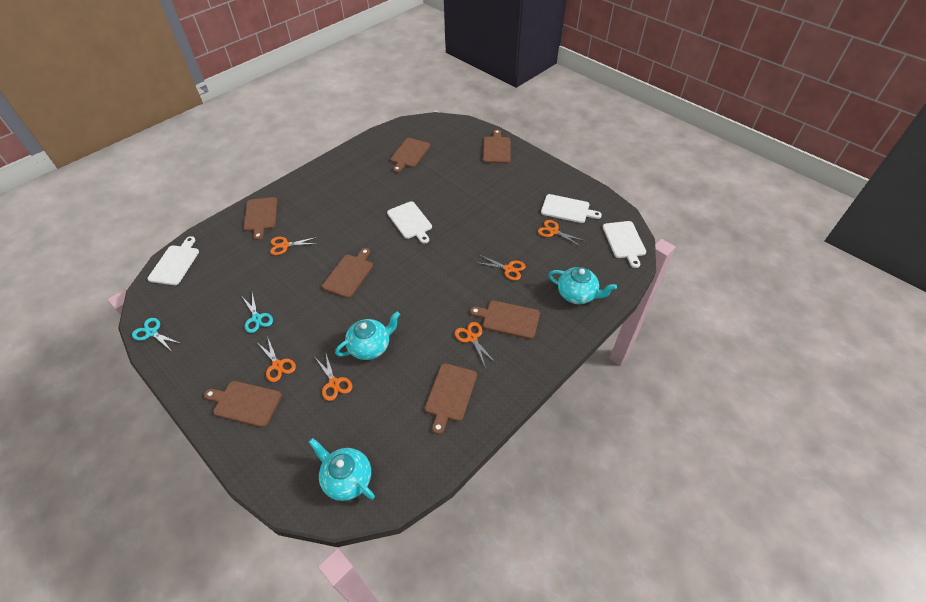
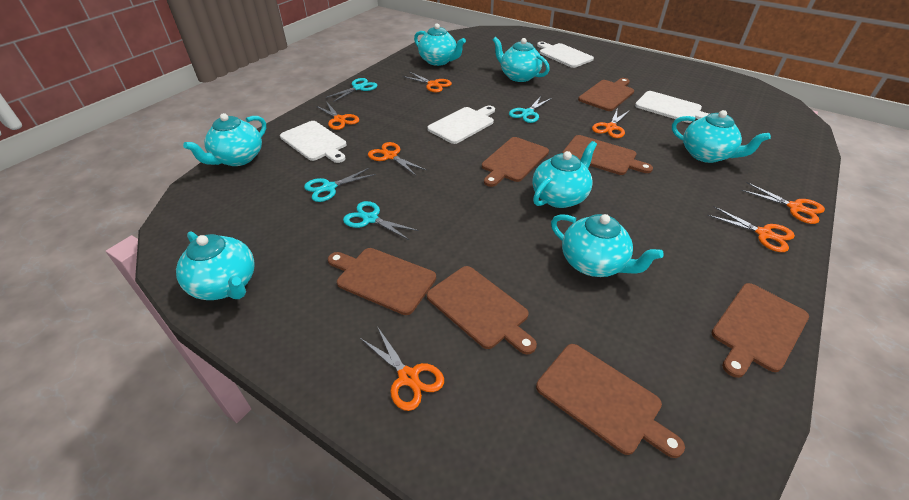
orange scissors: [259,336,296,382] [270,237,317,255] [316,354,352,401] [455,322,496,366] [476,255,526,280] [538,220,585,246] = 6 -> [315,101,359,130] [360,326,444,411] [368,142,426,175] [402,72,452,92] [592,110,630,138] [707,206,795,252] [741,182,825,224] = 7
turquoise scissors: [132,318,179,350] [243,293,273,333] = 2 -> [304,168,376,202] [325,78,377,102] [343,201,419,240] [509,96,552,123] = 4
turquoise teapot: [309,438,375,501] [335,311,400,360] [548,267,617,304] = 3 -> [176,232,255,300] [183,113,266,166] [414,23,466,66] [493,37,550,82] [532,141,597,208] [551,214,664,277] [672,110,771,163] = 7

